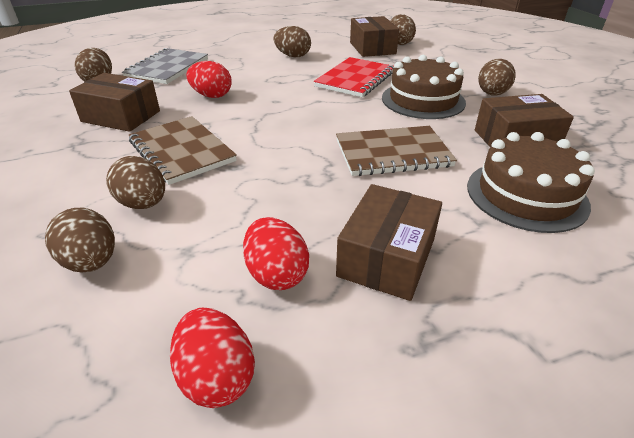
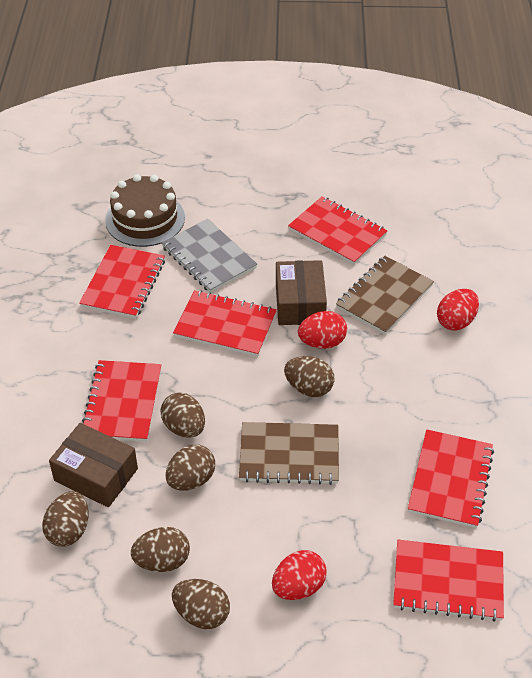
brown box: [69,73,160,132] [336,184,442,301] [350,16,399,57] [475,94,574,147] = 4 -> [49,423,138,507] [276,260,327,325] = 2
brown cake: [382,55,466,119] [467,132,595,233] = 2 -> [105,174,185,247] = 1
red notebook: [314,57,394,97] = 1 -> [79,245,165,319] [82,360,161,442] [173,290,277,357] [288,196,388,265] [393,540,504,622] [408,429,494,528] = 6

